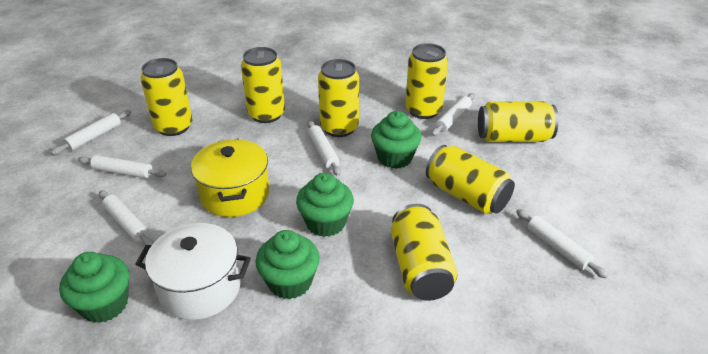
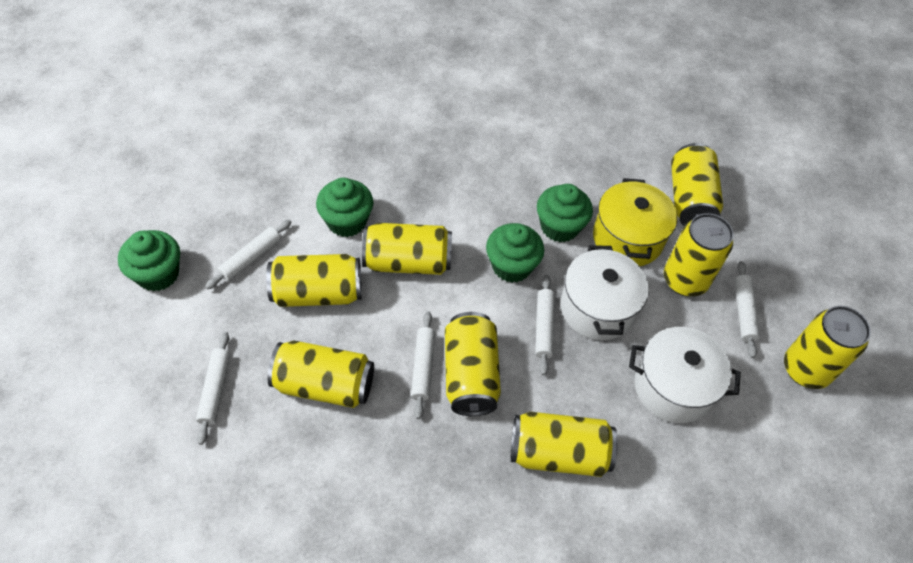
white pot: [135,223,251,320] = 1 -> [561,245,649,340] [629,327,741,423] = 2
white rolling pin: [51,110,131,155] [78,155,167,179] [99,191,153,246] [307,120,341,176] [432,93,475,136] [516,209,608,278] = 6 -> [196,332,230,445] [205,220,292,289] [411,311,435,419] [535,275,555,375] [734,261,760,358] = 5
yellow can: [140,58,192,136] [241,47,285,123] [318,59,359,137] [391,204,458,301] [405,43,448,119] [426,145,515,214] [478,101,559,142] = 7 -> [266,254,362,307] [268,340,374,408] [362,223,452,275] [445,312,501,416] [511,412,618,477] [664,213,734,296] [671,143,723,226] [784,306,871,389] = 8

